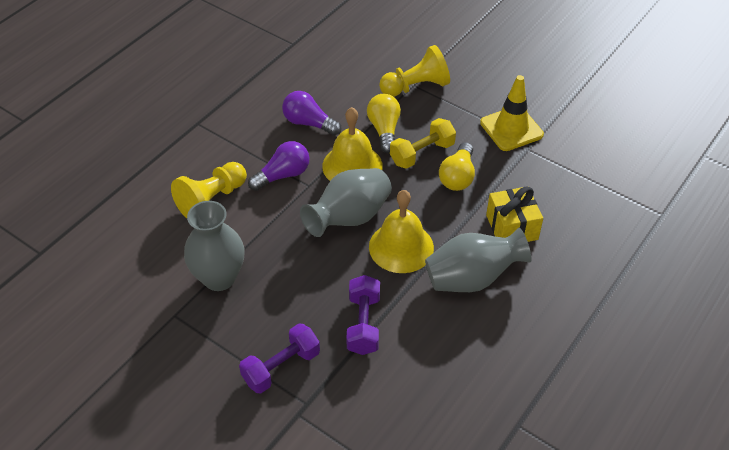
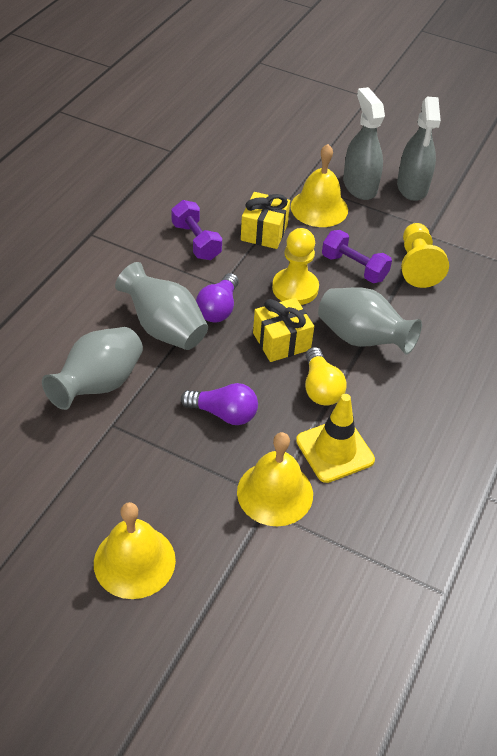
grey spray bottle: none = 0 -> [343,87,385,200] [397,97,441,201] = 2
yellow bell: [322,107,383,181] [369,190,434,273] = 2 -> [94,502,176,599] [237,432,313,526] [291,144,348,227] = 3
yellow dumbbell: [390,118,456,169] = 1 -> none = 0
yellow gift: [486,186,543,242] = 1 -> [241,192,290,249] [253,298,314,362] = 2
yellow light bulb: [367,94,401,153] [439,142,475,191] = 2 -> [305,347,347,406] = 1

